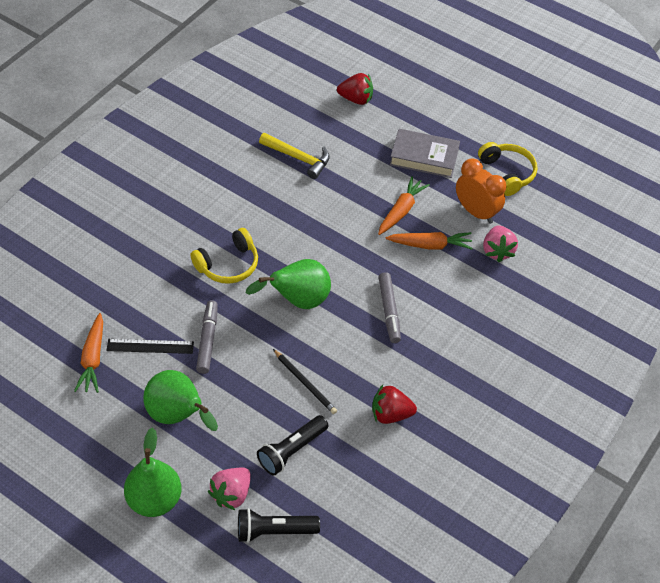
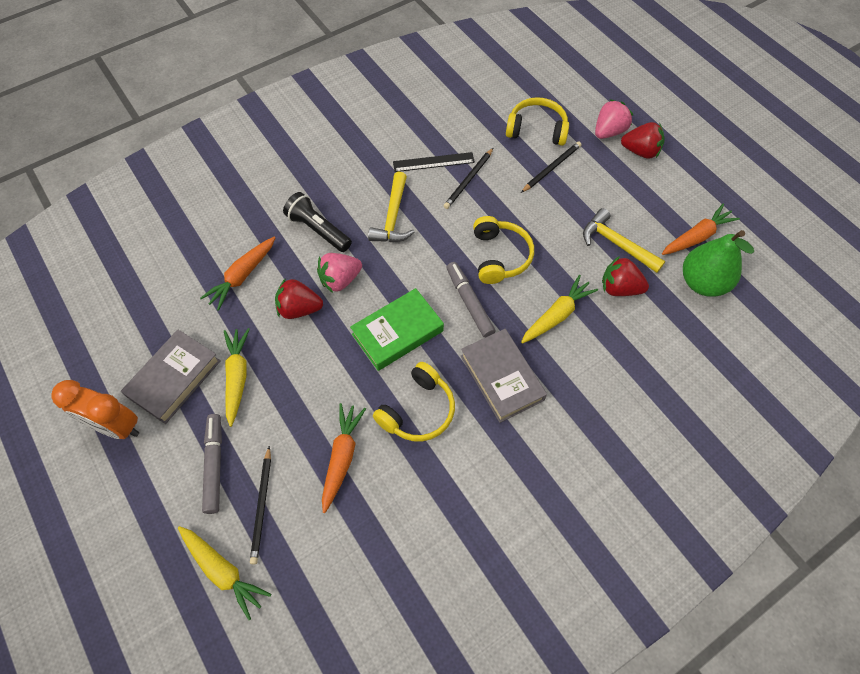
black flashlight: [238,508,320,543] [257,415,329,476] = 2 -> [283,192,352,252] = 1
black pencil: [273,349,337,414] = 1 -> [250,446,271,564] [444,148,493,209] [521,142,581,193] = 3
green book: none = 0 -> [350,288,444,371] = 1
green pear: [124,427,181,517] [143,370,218,431] [246,259,331,309] = 3 -> [683,230,754,297] = 1
grey book: [390,129,460,178] = 1 -> [121,330,220,424] [461,329,547,423] = 2
red strawberry: [337,73,373,105] [372,385,417,424] = 2 -> [275,278,323,319] [602,256,649,296] [621,122,665,159] = 3
yellow carrot: none = 0 -> [178,526,271,620] [224,328,250,427] [521,275,598,344] = 3
yellow hammer: [259,133,330,179] = 1 -> [368,172,415,242] [583,208,665,273] = 2
yellow headphones: [191,228,258,284] [478,142,538,196] = 2 -> [373,362,455,442] [473,216,534,284] [506,97,569,146] = 3

